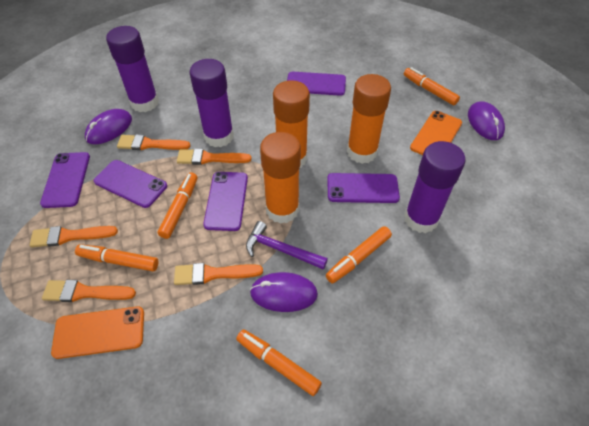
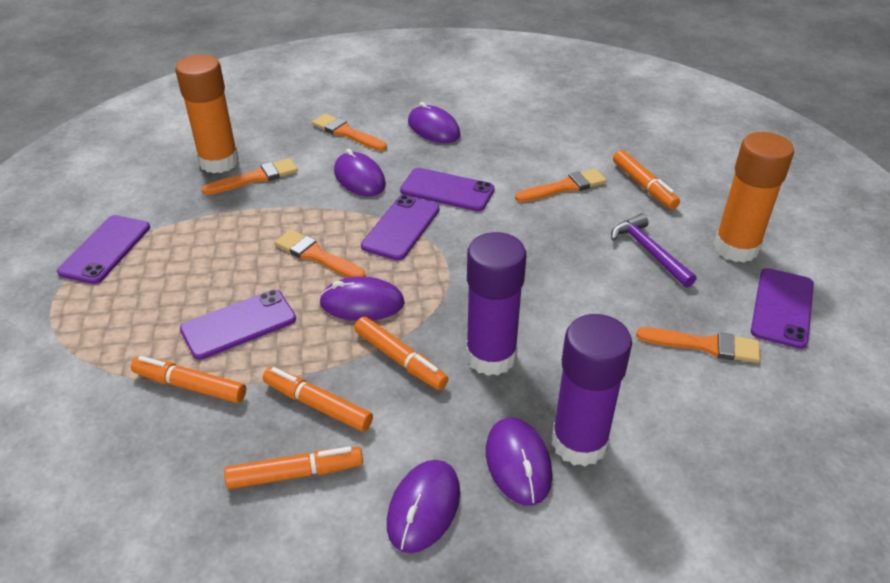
orange glue stick: [260,132,301,224] [273,80,310,168] [347,74,391,164] = 3 -> [175,55,239,174] [714,132,794,263] = 2
orange phone: [51,306,144,359] [410,111,462,155] = 2 -> none = 0
purple glue stick: [106,26,159,112] [190,59,234,147] [404,141,466,233] = 3 -> [466,232,526,376] [552,314,632,466] = 2
purple mouse: [85,109,132,144] [250,272,318,312] [468,101,505,140] = 3 -> [319,276,405,321] [334,149,386,196] [387,460,460,553] [408,102,460,143] [486,418,552,506] = 5

